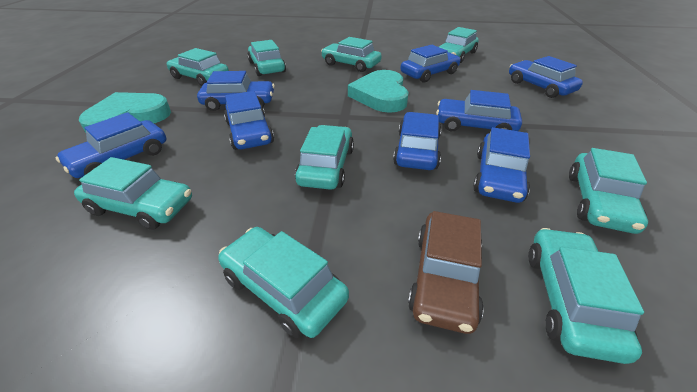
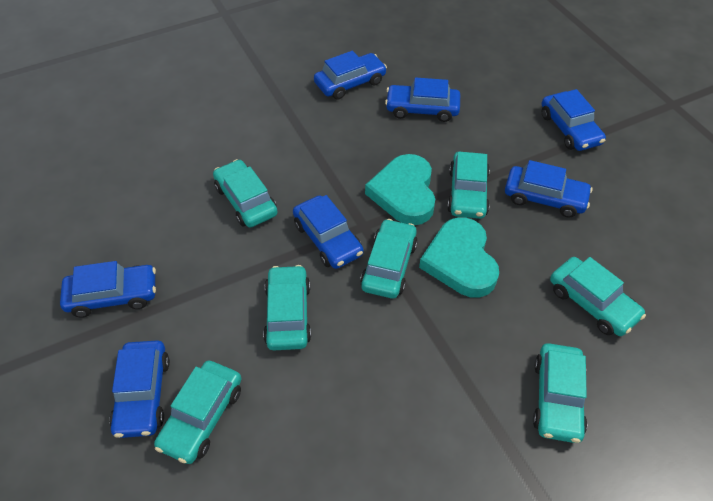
blue car: [55,112,166,178] [197,71,275,111] [224,91,274,150] [393,112,441,170] [400,45,461,83] [436,90,522,131] [473,127,530,203] [509,56,583,98] = 8 -> [60,261,156,318] [110,340,170,438] [293,195,364,269] [314,51,387,100] [385,78,460,122] [505,160,593,218] [541,89,606,151] = 7
brown car: [408,211,484,334] = 1 -> none = 0
turquoise car: [74,157,192,230] [167,48,229,86] [218,227,349,338] [247,40,286,76] [295,125,354,190] [321,37,382,72] [439,27,479,63] [528,228,644,364] [569,148,648,234] = 9 -> [154,360,241,464] [213,159,278,228] [263,265,311,350] [360,219,418,299] [447,152,490,219] [533,343,587,443] [550,257,646,336] = 7

